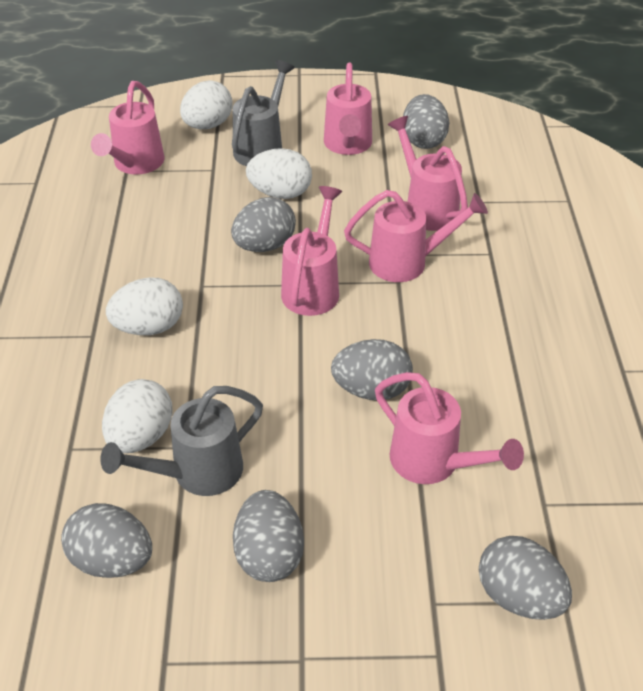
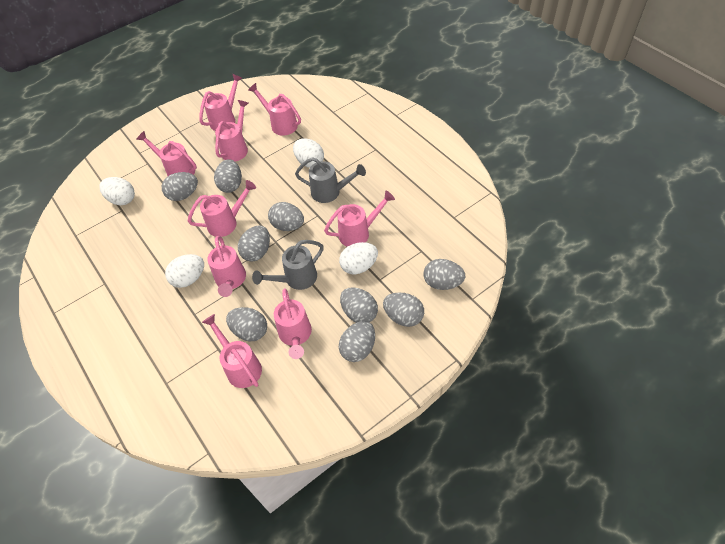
grey egg: [61,503,152,578] [231,197,296,252] [233,490,304,582] [331,339,413,400] [403,94,449,149] [479,536,572,620] = 6 -> [162,172,198,201] [214,159,242,193] [226,307,267,342] [238,225,270,262] [268,202,304,231] [339,321,375,362] [340,287,378,323] [383,293,424,327] [424,259,465,290] = 9
pink watering can: [91,81,165,175] [281,186,342,316] [324,62,372,155] [344,190,488,282] [375,372,524,484] [388,116,468,231] = 6 -> [136,131,197,176] [188,180,256,237] [199,74,242,131] [202,314,262,388] [207,236,246,297] [215,100,248,162] [248,83,301,136] [274,289,312,359] [324,191,395,247] = 9

